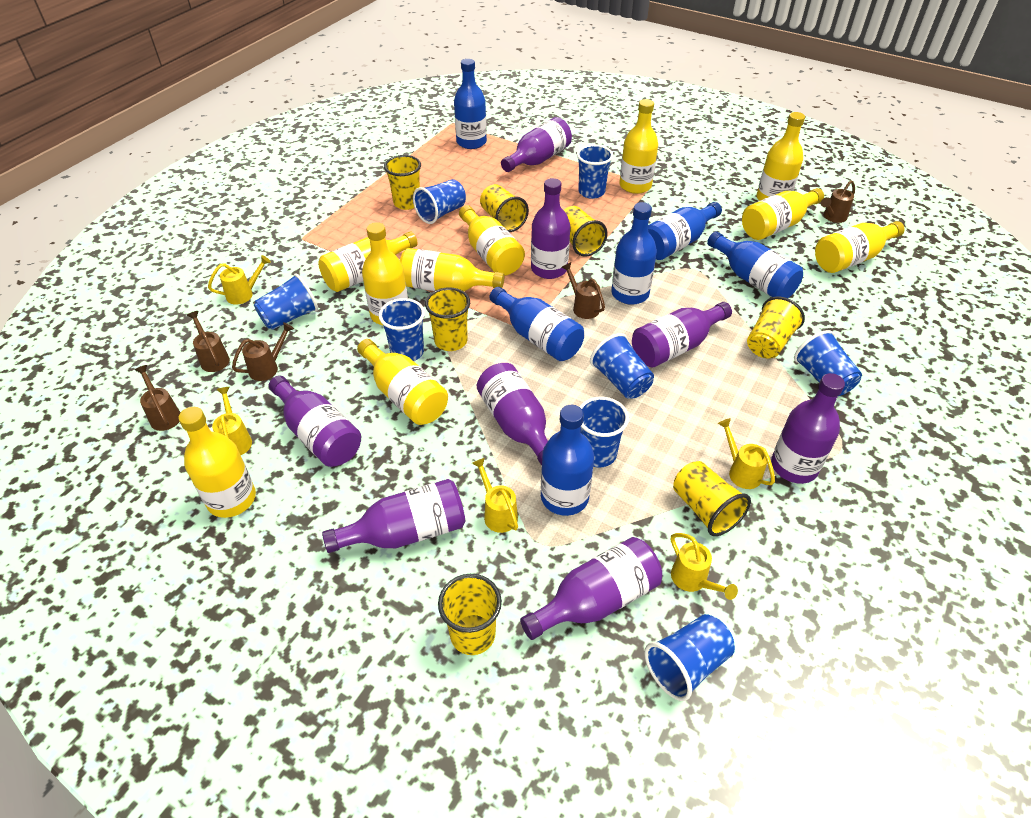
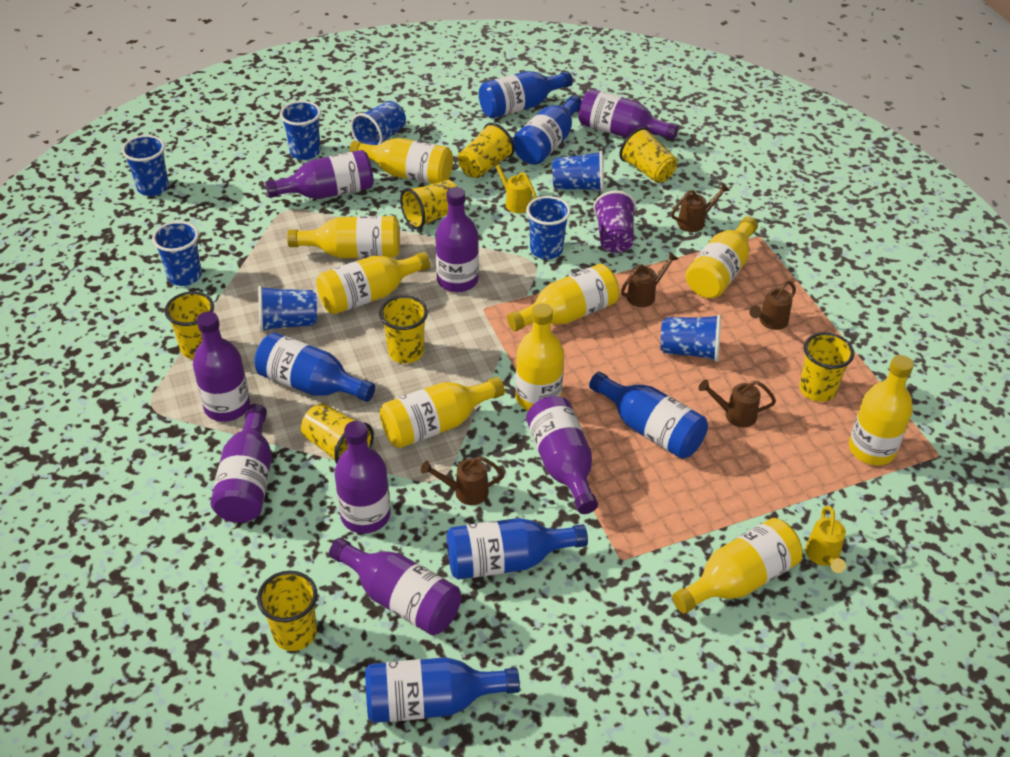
purple cup: none = 0 -> [593,191,636,253] = 1
yellow bottle: [179,407,256,518] [318,232,418,292] [357,339,448,425] [362,222,408,325] [400,248,504,291] [459,205,525,276] [619,99,658,194] [742,188,824,240] [756,112,805,201] [815,221,905,273] = 10 -> [287,216,400,258] [316,252,430,314] [349,138,453,184] [380,377,505,448] [507,264,619,331] [515,303,564,411] [672,518,802,614] [686,216,758,298] [849,355,914,466] = 9
yellow cup: [384,155,421,210] [425,287,470,351] [438,574,502,655] [480,184,529,232] [564,206,608,257] [673,461,751,536] [747,297,805,359] = 7 -> [165,291,214,359] [257,571,317,651] [301,403,374,464] [379,295,428,364] [400,180,457,230] [458,123,515,178] [619,127,677,183] [799,332,854,402] = 8
yellow watering can: [208,255,271,305] [212,387,252,455] [472,458,518,533] [671,533,738,600] [718,418,775,489] = 5 -> [490,158,537,213] [805,506,846,573] = 2

